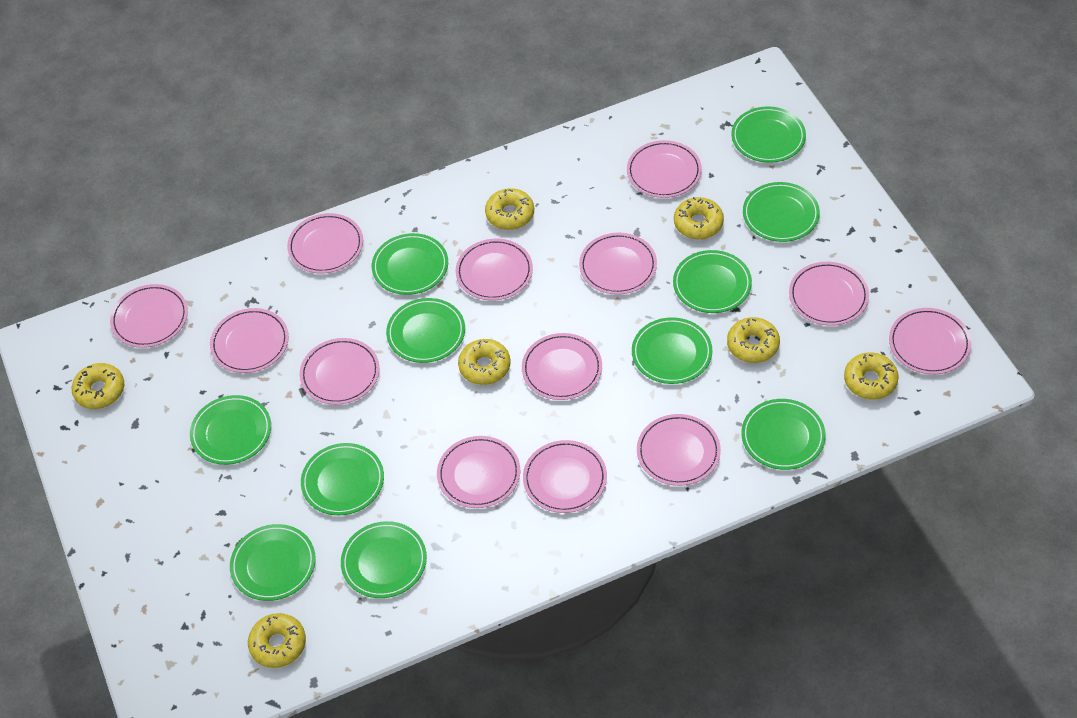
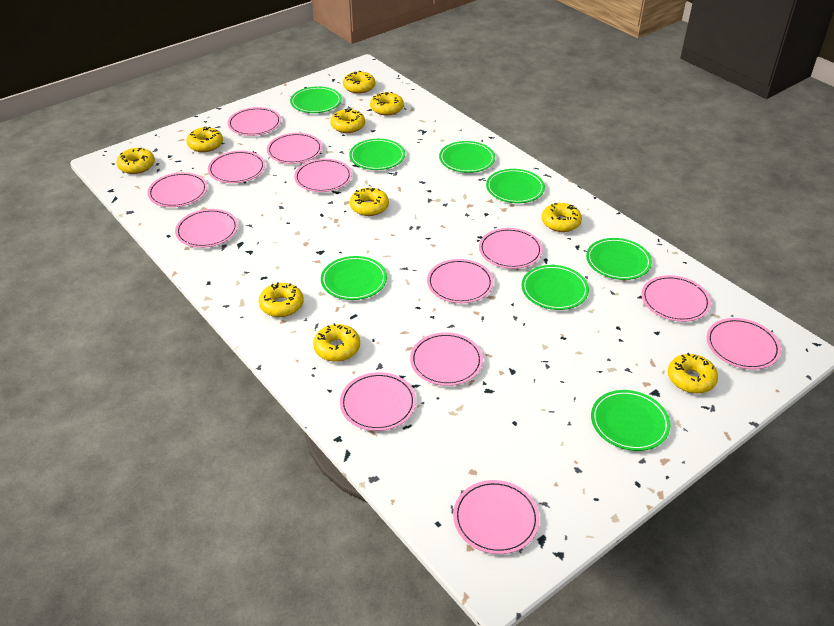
green plate: [190,395,271,465] [230,524,316,601] [301,443,384,515] [341,521,427,598] [372,233,448,295] [386,298,465,363] [632,317,713,384] [673,250,752,313] [731,106,806,163] [741,399,826,470] [743,182,820,242] = 11 -> [290,87,342,113] [321,256,387,300] [349,139,405,170] [439,141,495,173] [486,169,545,203] [521,265,589,310] [586,238,652,280] [591,390,670,451] = 8
yellow donut: [72,363,124,409] [248,613,306,668] [458,339,511,385] [485,188,534,230] [674,197,724,239] [727,317,780,363] [844,352,899,399] = 7 -> [116,148,155,174] [186,127,223,152] [259,282,304,317] [313,323,360,362] [330,108,365,133] [343,71,375,94] [350,188,389,216] [370,92,404,115] [542,203,582,232] [668,353,718,393] = 10

